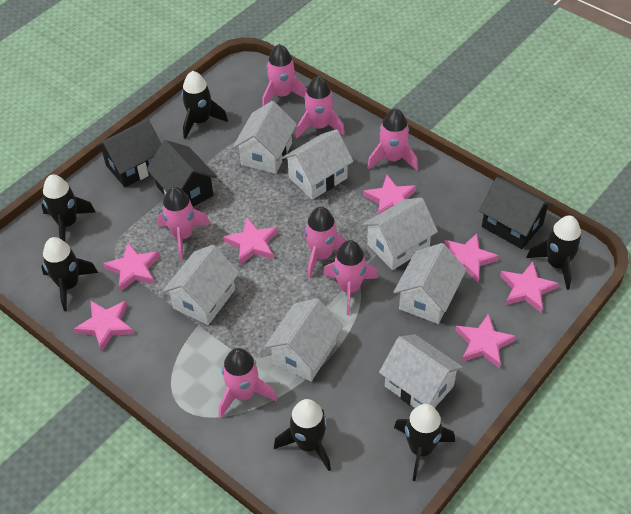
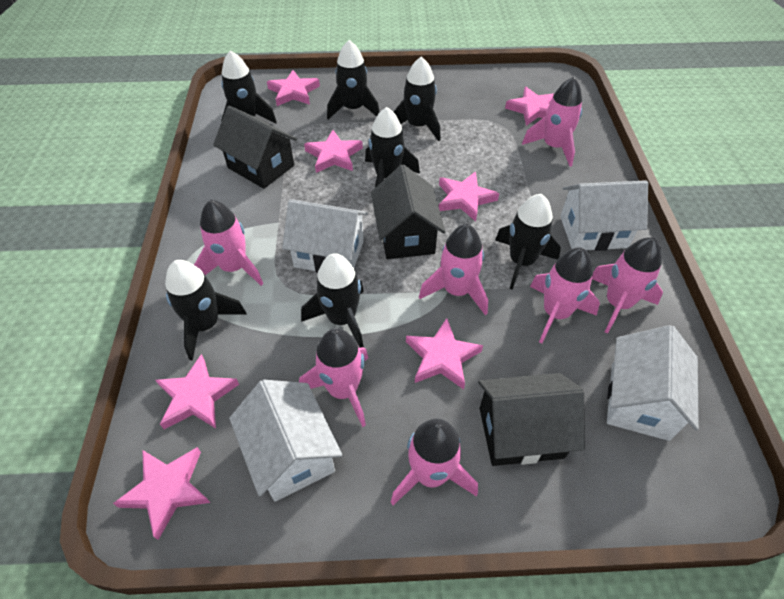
black rocket: [41,237,98,311] [42,175,95,242] [181,71,228,139] [274,399,331,471] [394,404,455,481] [526,215,582,290] = 6 -> [165,260,247,360] [221,50,277,123] [301,253,364,348] [327,40,380,120] [365,107,420,188] [394,57,440,141] [495,194,561,290] = 7
white house: [162,245,240,325] [233,101,297,174] [264,298,343,382] [282,129,353,200] [362,198,438,270] [379,334,464,408] [393,243,466,324] = 7 -> [229,380,342,502] [282,199,368,273] [560,180,648,251] [607,325,699,441] = 4

